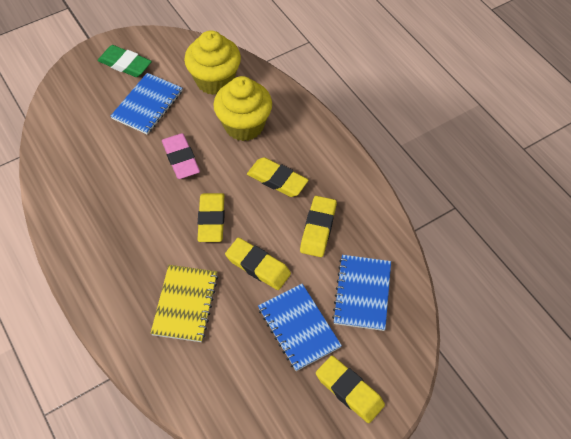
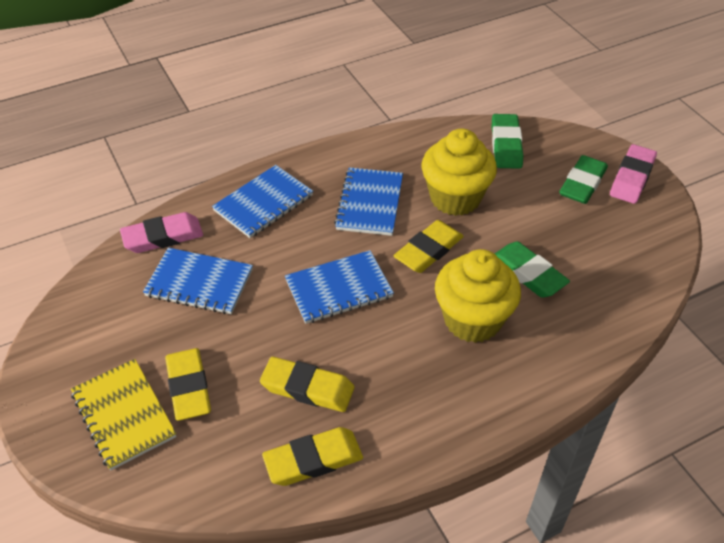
blue notebook: [111,73,183,135] [258,284,342,371] [332,255,391,331] = 3 -> [143,248,253,314] [212,165,313,238] [285,250,394,324] [334,167,403,236] = 4
green eraser: [97,45,152,77] = 1 -> [492,114,523,169] [495,241,570,298] [559,155,608,204] = 3
pink eraser: [162,133,200,179] = 1 -> [120,212,203,253] [610,144,657,204] = 2
yellow eraser: [198,193,225,242] [225,238,291,290] [247,157,309,197] [300,196,337,257] [316,356,385,423] = 5 -> [165,348,211,421] [260,357,354,412] [262,427,363,486] [394,220,464,273] = 4

